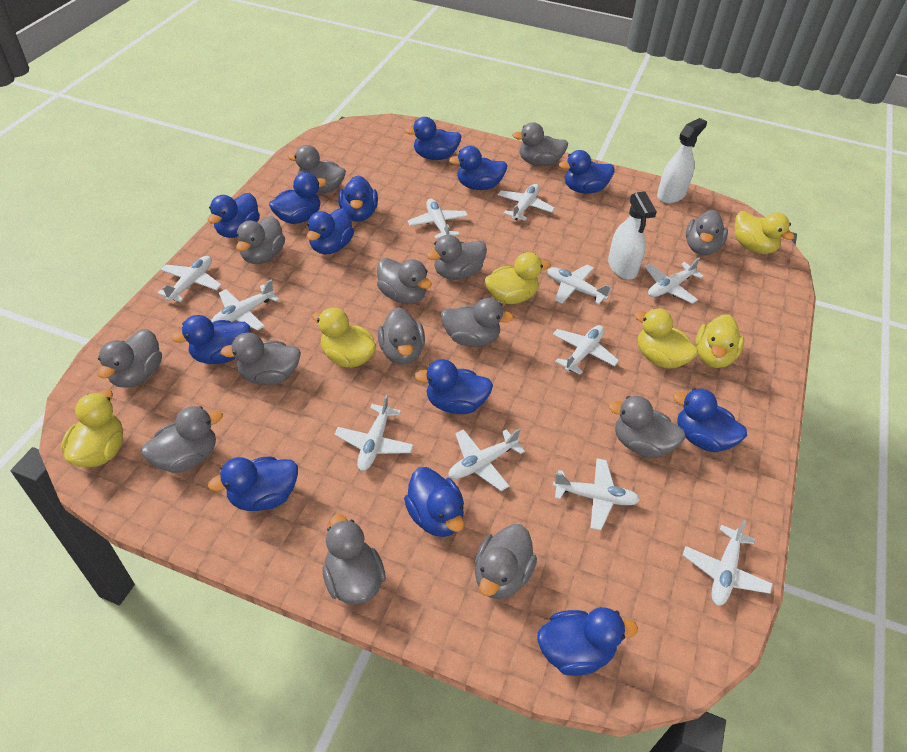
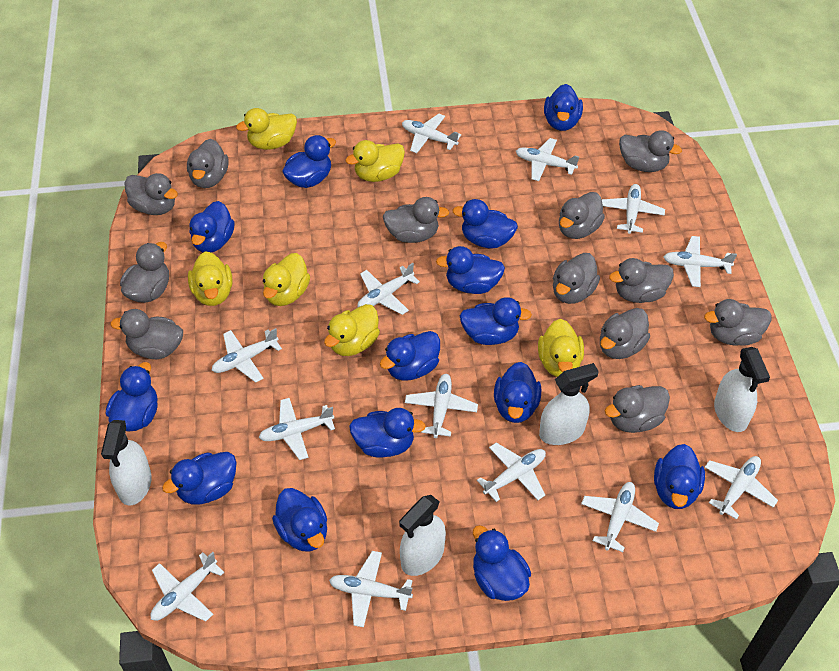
blue duck: [171,315,250,364] [208,193,260,238] [208,457,298,511] [269,172,327,224] [306,208,354,254] [338,175,378,222] [404,467,464,537] [405,117,462,160] [415,359,493,414] [449,146,507,190] [537,607,638,676] [559,150,614,194] [673,388,747,452] = 13 -> [106,362,158,431] [162,452,237,505] [190,201,235,252] [272,488,327,552] [282,135,336,188] [349,408,426,458] [380,331,440,381] [436,246,505,294] [452,199,518,249] [460,297,532,345] [473,525,531,601] [494,362,541,423] [544,84,583,131] [654,444,705,509] = 14
grey duck: [98,329,162,388] [141,406,223,473] [220,333,301,385] [236,216,285,264] [288,145,346,193] [323,514,386,605] [377,258,432,304] [378,308,425,365] [427,235,487,280] [441,298,514,347] [475,524,537,599] [512,122,568,166] [608,396,686,458] [686,210,728,255] = 14 -> [110,309,183,359] [120,242,169,303] [124,173,178,215] [187,139,229,188] [383,197,449,243] [553,253,600,304] [559,192,605,239] [600,308,650,359] [605,385,670,433] [609,258,674,303] [619,130,682,172] [704,299,771,346] = 12
white plane: [157,256,222,302] [211,279,279,331] [334,394,414,471] [408,199,468,239] [448,428,525,491] [498,184,555,221] [547,265,611,304] [553,325,619,375] [553,459,640,530] [645,258,704,304] [683,520,773,606] = 11 -> [150,552,224,622] [211,328,282,383] [259,398,335,460] [329,551,413,627] [358,263,420,315] [402,114,461,153] [405,374,478,438] [477,442,546,502] [516,138,579,181] [581,482,659,552] [602,184,665,234] [663,236,737,287] [705,456,778,520] = 13
white spray bottle: [608,191,657,280] [657,118,707,203] = 2 -> [101,420,151,506] [399,495,446,576] [539,363,599,445] [714,347,770,432] = 4

